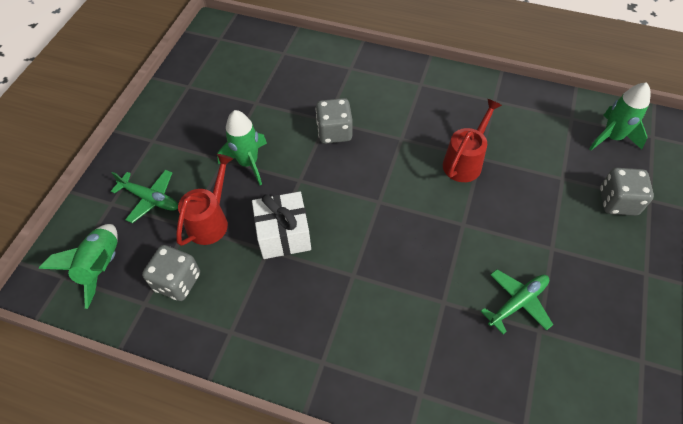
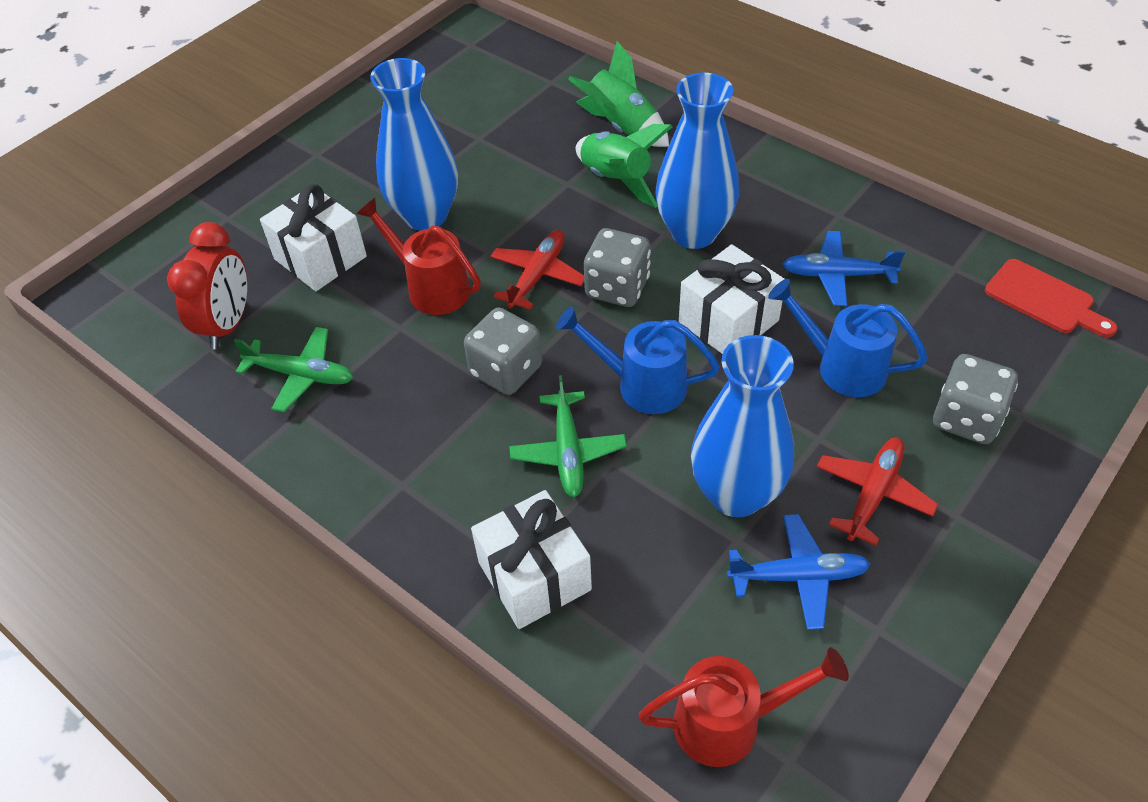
blue plane: none = 0 -> [727,514,870,630] [782,231,905,306] = 2
blue vase: none = 0 -> [370,58,458,231] [656,73,739,249] [691,335,794,517] = 3
blue watering can: none = 0 -> [556,307,720,414] [768,279,928,397] = 2
green rocket: [39,224,118,309] [217,110,267,185] [589,82,651,150] = 3 -> [568,41,669,147] [576,124,673,208] = 2
red clock: none = 0 -> [167,222,247,349] = 1
red cutting board: none = 0 -> [985,259,1118,338] = 1
red plane: none = 0 -> [490,230,584,310] [817,438,938,546] = 2
white gift: [252,192,311,259] = 1 -> [260,184,367,291] [471,490,592,629] [679,244,784,354] = 3

